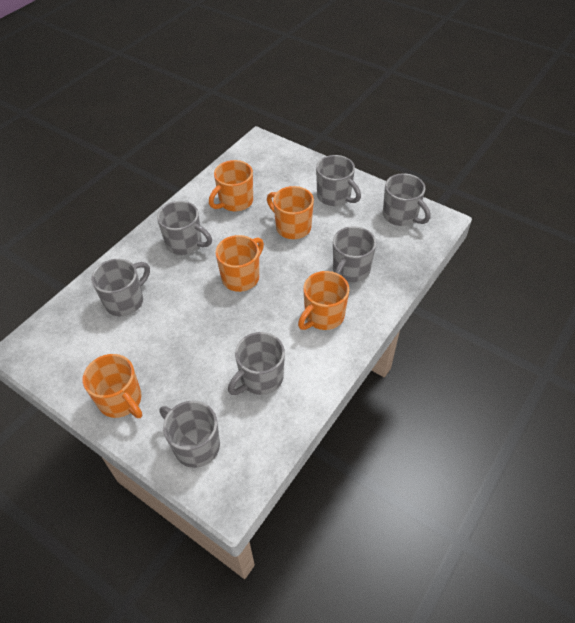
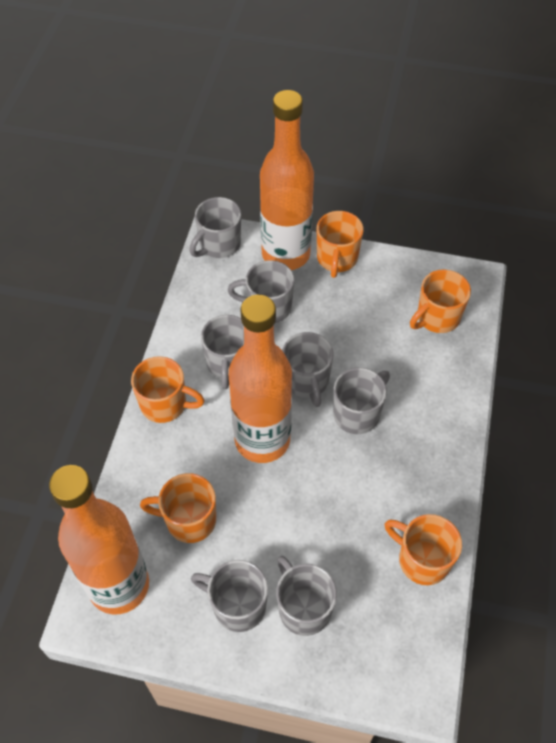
orange bottle: none = 0 -> [49,465,149,615] [229,295,292,463] [260,90,314,270] = 3

